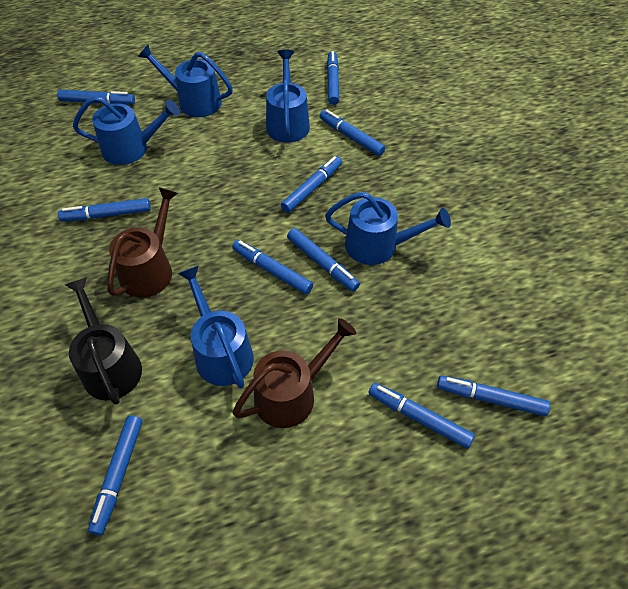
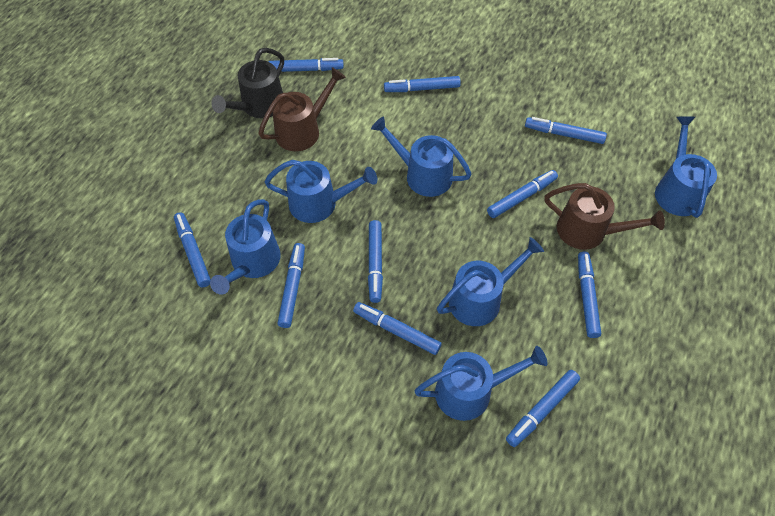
blue watering can: [73,96,180,165] [138,44,233,117] [178,266,254,388] [266,49,310,143] [325,192,451,265] = 5 -> [210,199,281,295] [264,160,377,223] [371,116,472,197] [415,346,548,421] [437,237,544,326] [655,116,717,218] = 6

